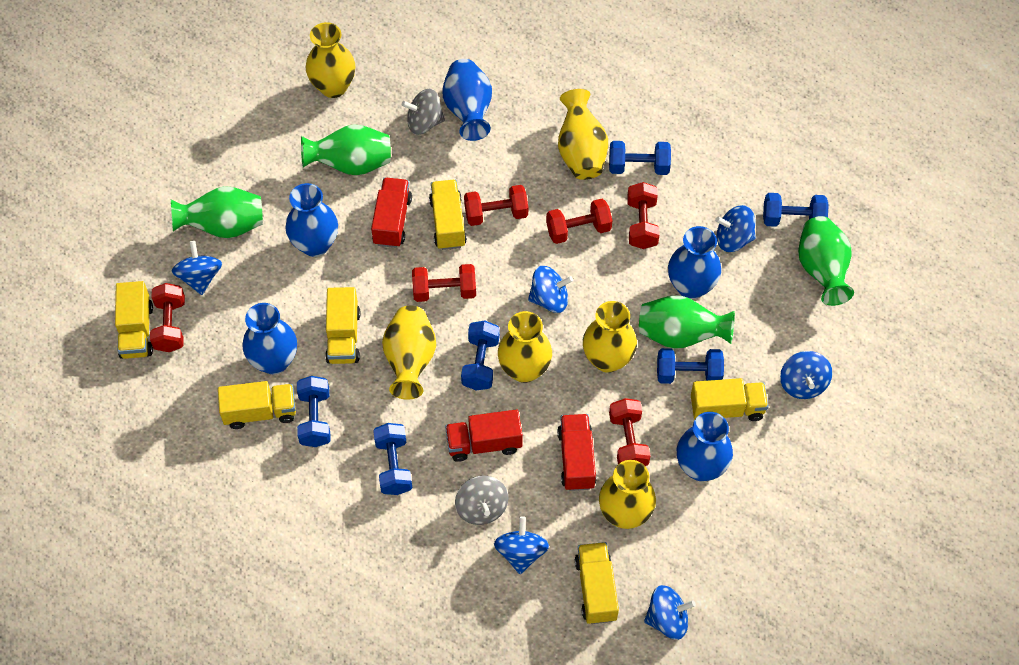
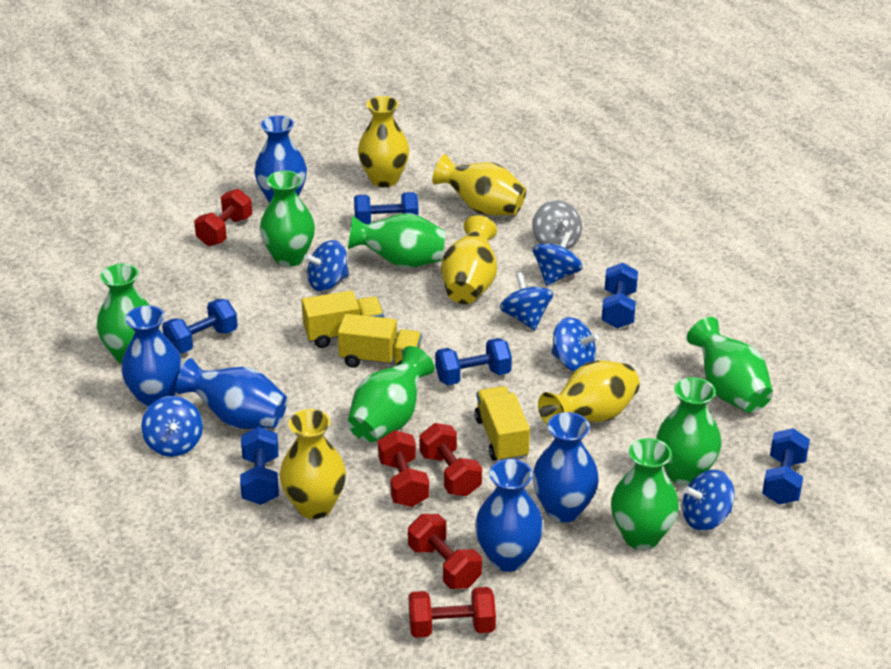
green vase: [171,186,263,238] [301,124,391,176] [639,295,735,349] [798,216,854,306] = 4 -> [97,263,149,364] [260,171,315,267] [347,346,435,443] [348,213,446,268] [611,438,679,550] [656,377,721,486] [687,317,773,413] = 7
grey spinning top: [402,89,445,135] [455,476,508,525] = 2 -> [532,200,582,250] = 1
red dumbbell: [150,283,185,352] [412,264,476,302] [464,185,528,226] [546,199,612,244] [609,398,651,466] [627,182,659,249] = 6 -> [194,189,252,246] [378,430,429,507] [408,514,482,589] [409,587,496,638] [419,423,482,496] = 5
red truck: [371,178,412,248] [445,409,523,462] [557,414,597,491] = 3 -> none = 0
yellow truck: [115,281,153,359] [218,381,296,429] [325,287,361,364] [429,180,467,250] [575,542,619,624] [691,378,769,421] = 6 -> [301,291,384,348] [338,314,422,368] [474,386,530,461] = 3
yellow vase: [306,22,355,98] [382,306,436,400] [498,311,552,383] [558,89,608,180] [583,301,637,373] [599,460,656,529] = 6 -> [280,409,346,519] [358,96,409,187] [432,154,526,215] [441,215,497,304] [538,360,640,426] = 5

